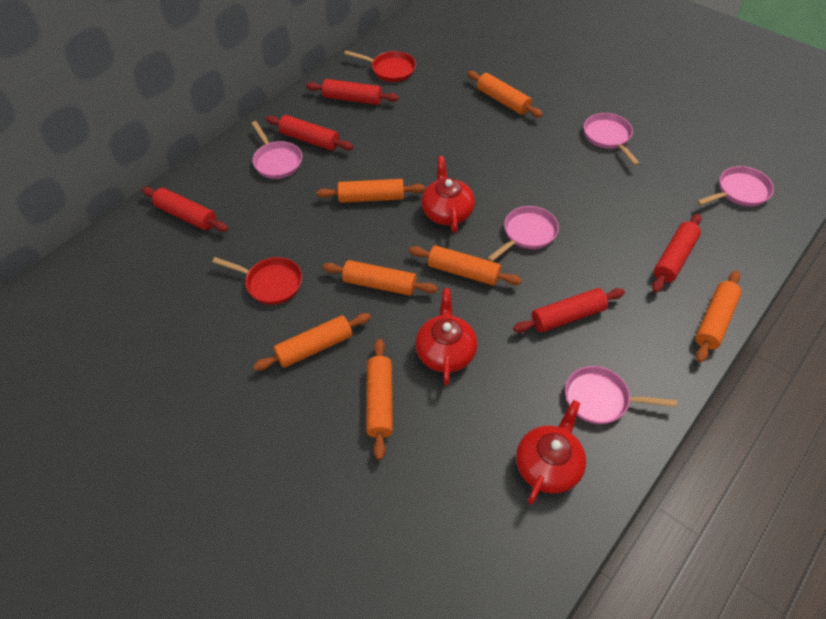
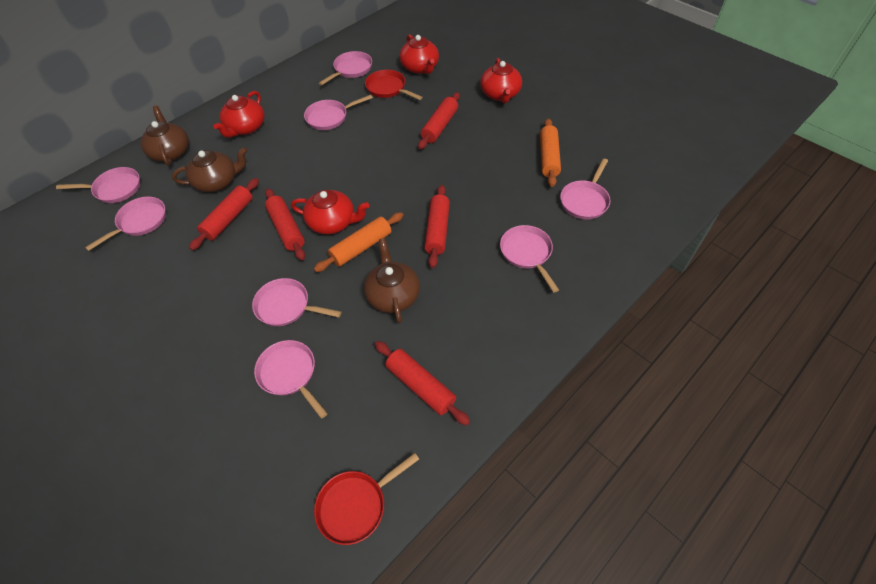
brown teapot: none = 0 -> [141,106,189,166] [172,147,248,192] [364,238,420,323] = 3
orange rolling pin: [253,313,371,371] [317,179,425,203] [323,260,438,296] [366,339,393,460] [409,245,522,286] [467,71,543,117] [695,271,742,363] = 7 -> [314,212,403,272] [540,118,561,187] = 2
pink pan: [251,121,302,179] [488,206,559,262] [565,366,677,424] [584,113,640,166] [697,166,774,206] = 5 -> [56,167,140,203] [85,197,166,251] [252,278,341,326] [254,340,328,418] [304,95,373,130] [319,51,372,85] [500,225,559,293] [560,159,610,219] = 8
red teapot: [415,288,477,385] [421,156,475,233] [516,400,586,504] = 3 -> [213,91,264,138] [291,190,369,234] [399,34,439,74] [480,58,522,103] = 4

